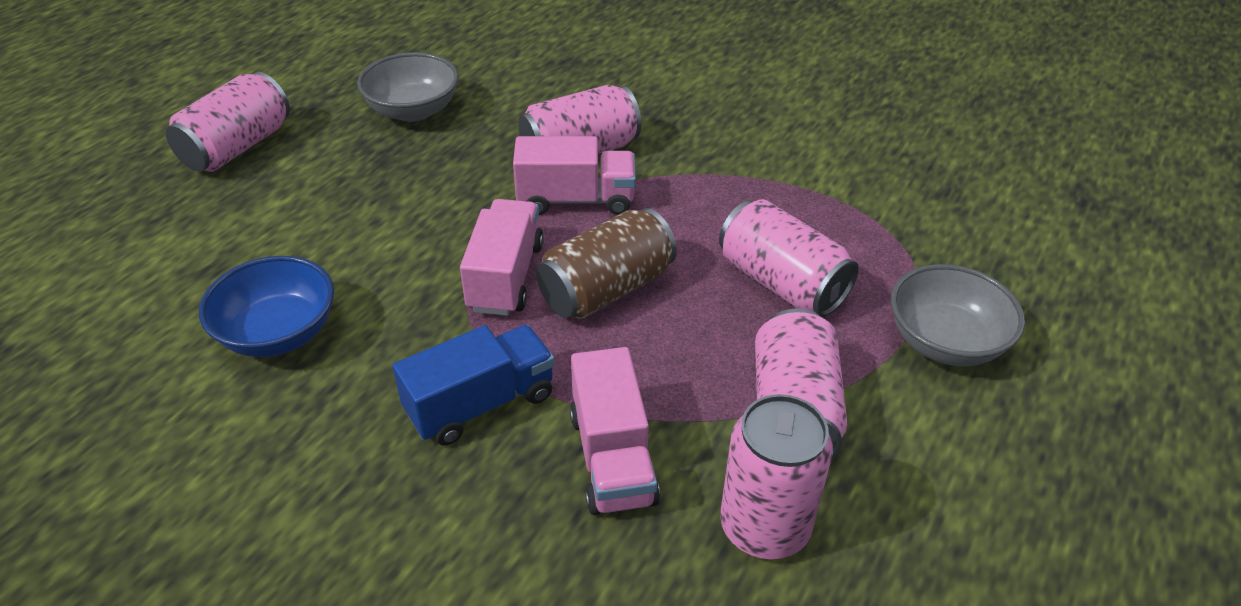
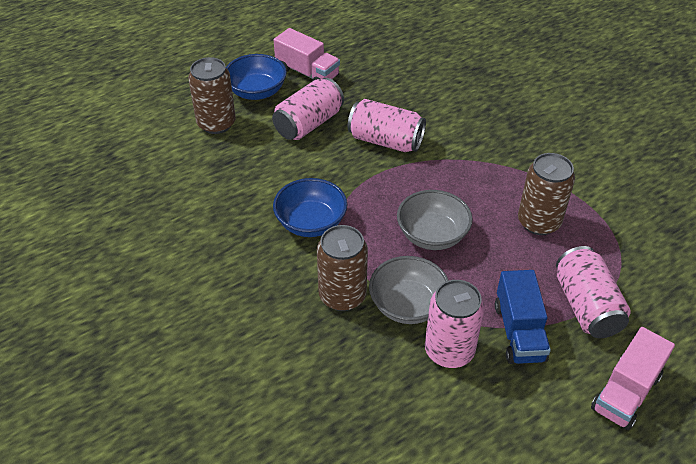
blue bowl: [199,256,334,357] = 1 -> [226,54,287,100] [273,178,347,237] = 2
brown can: [536,208,677,320] = 1 -> [188,57,236,134] [317,225,368,311] [518,153,575,235] = 3
pink can: [166,72,290,172] [519,85,641,154] [719,199,859,317] [720,394,833,559] [755,309,848,457] = 5 -> [272,78,344,140] [348,99,426,152] [425,280,484,368] [556,246,631,338] = 4
pink truck: [460,199,544,316] [513,136,636,215] [570,347,660,515] = 3 -> [274,28,340,82] [591,327,675,430] = 2

